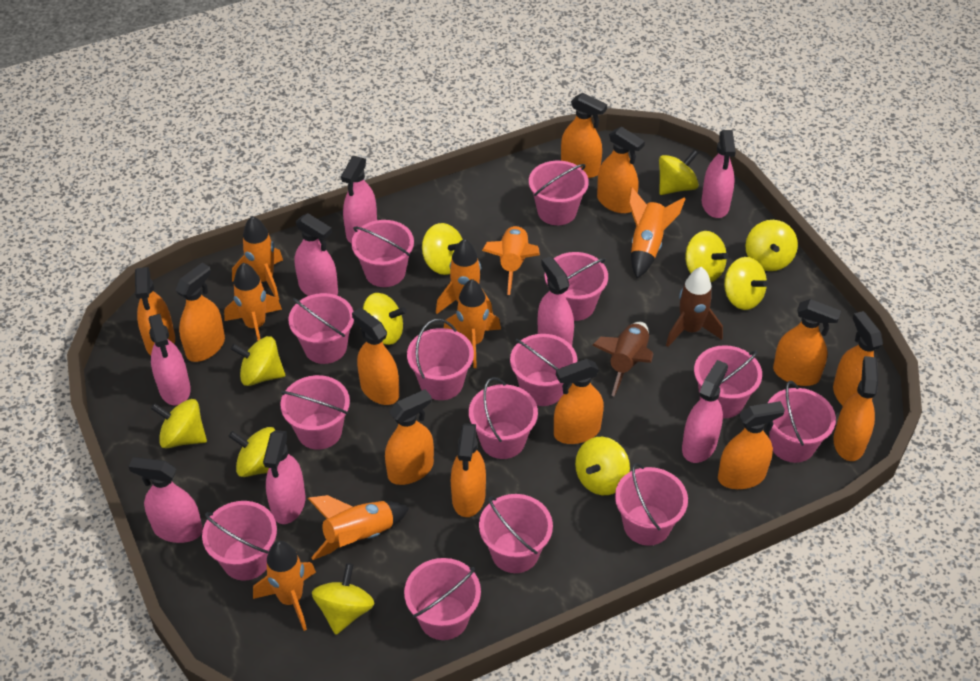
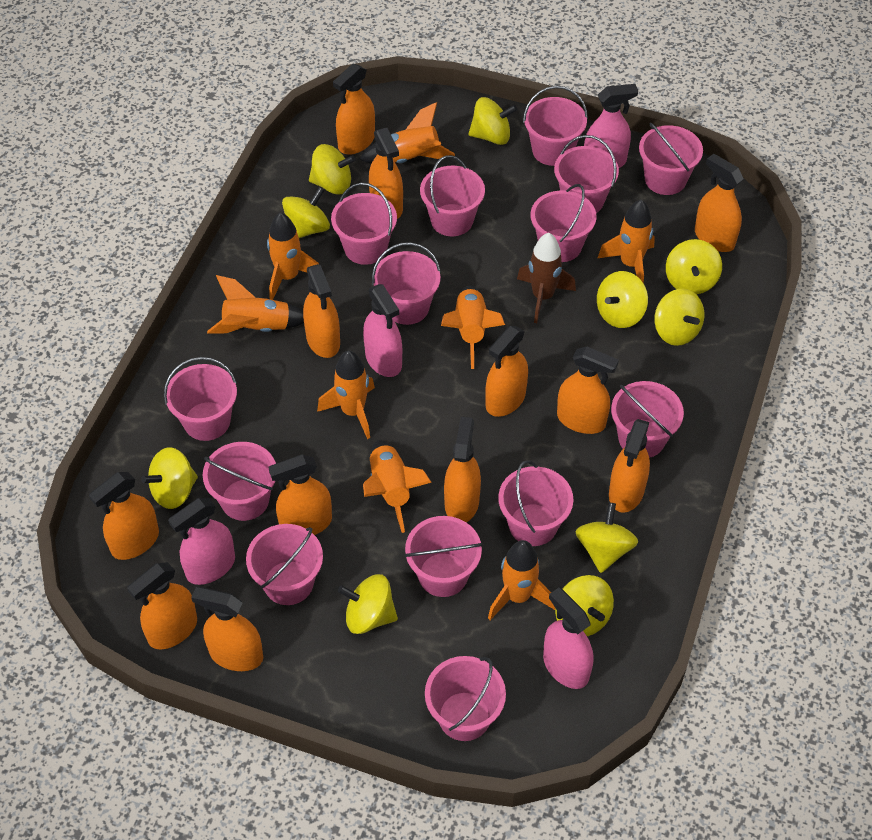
brown rocket: [592,322,653,396] [666,267,723,347] = 2 -> [517,233,576,323] = 1
pink spray bottle: [128,457,203,543] [148,314,191,406] [263,430,305,524] [294,213,338,296] [341,156,377,243] [538,256,574,346] [682,360,728,463] [702,130,736,218] = 8 -> [168,498,235,585] [363,284,402,377] [543,588,593,689] [584,84,638,168] = 4
yellow spinning top: [151,399,207,448] [228,427,275,477] [231,336,285,386] [312,563,375,635] [363,293,407,345] [422,223,463,275] [575,437,630,495] [659,150,699,195] [685,231,728,282] [724,257,768,310] [746,220,798,271] = 11 -> [141,447,198,509] [282,187,330,238] [309,144,356,195] [338,574,398,634] [468,97,517,145] [555,575,614,636] [575,502,638,573] [597,271,648,328] [654,289,704,346] [666,239,722,294] = 10

